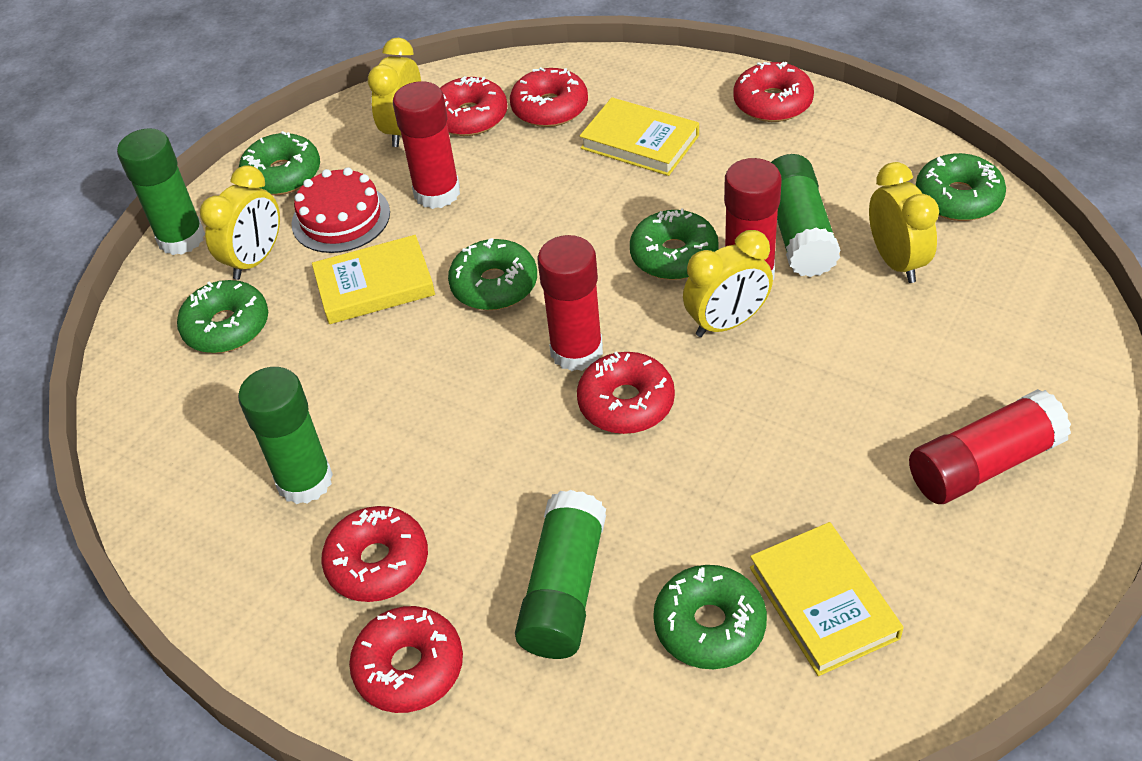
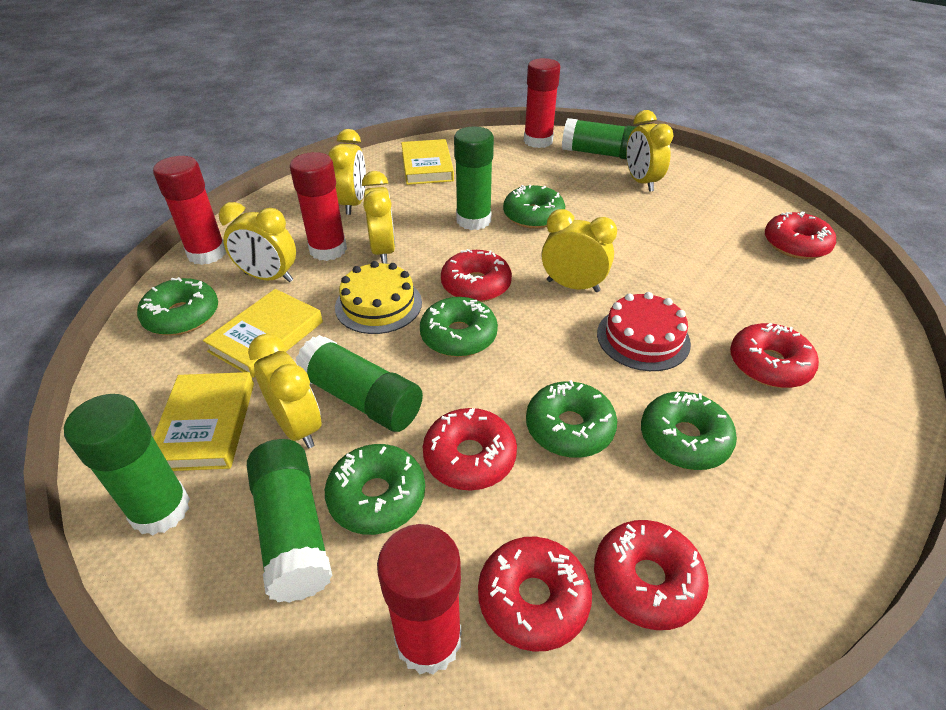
green glue stick: [117,128,205,255] [238,367,333,504] [515,490,606,659] [771,154,841,277] = 4 -> [64,394,190,536] [247,439,333,603] [296,335,423,432] [454,127,494,230] [562,118,636,159] = 5
yellow cake: none = 0 -> [335,261,422,334] = 1
yellow clock: [200,165,280,280] [368,38,421,147] [683,230,773,337] [869,162,939,283] = 4 -> [218,202,296,282] [248,334,322,448] [328,129,366,215] [362,171,395,264] [542,209,617,292] [626,110,673,192] = 6

